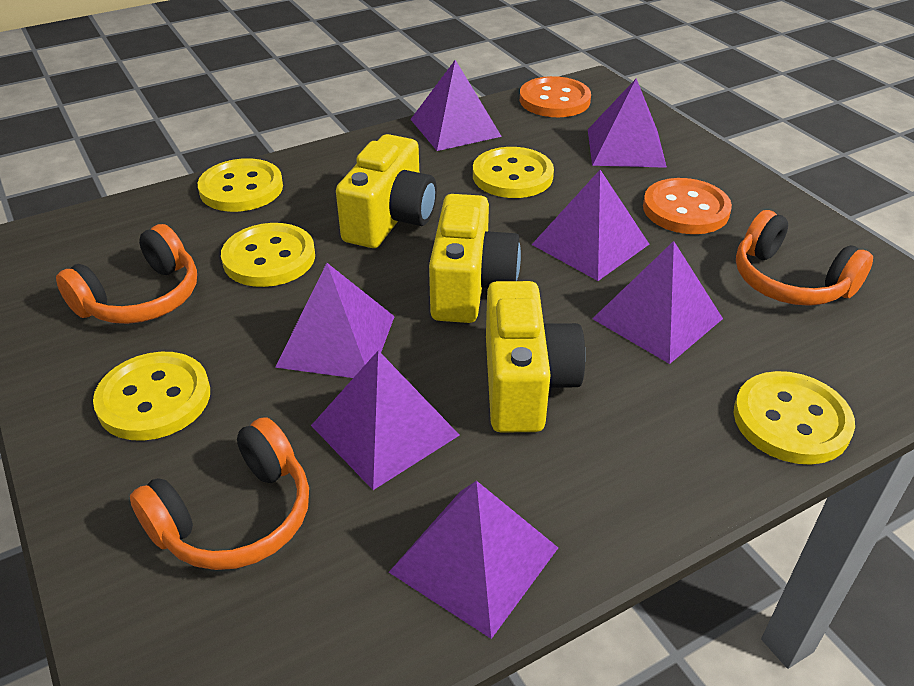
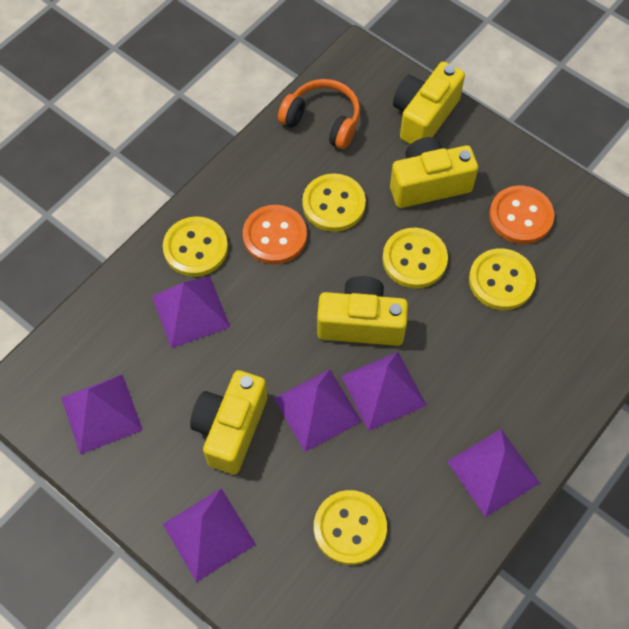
orange headphones: [56,224,197,324] [130,417,309,570] [736,210,873,306] = 3 -> [278,79,360,149] = 1
purple pyramid: [275,263,395,378] [311,350,460,490] [389,481,558,639] [410,60,502,151] [532,170,649,281] [588,79,667,168] [592,241,723,364] = 7 -> [61,374,143,455] [152,276,230,349] [163,488,256,582] [274,369,362,452] [341,352,427,431] [447,429,540,517] = 6
yellow camera: [336,134,437,248] [429,194,521,323] [486,281,586,433] = 3 -> [190,370,267,474] [317,276,408,346] [390,137,478,208] [393,62,465,144] = 4

